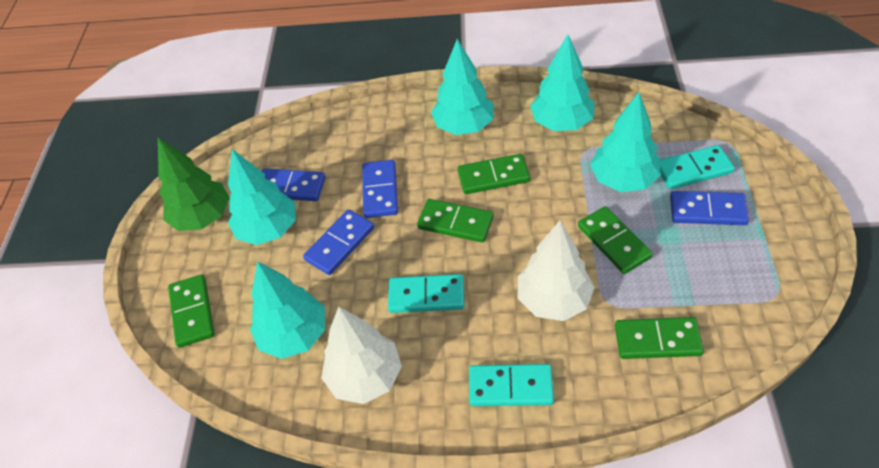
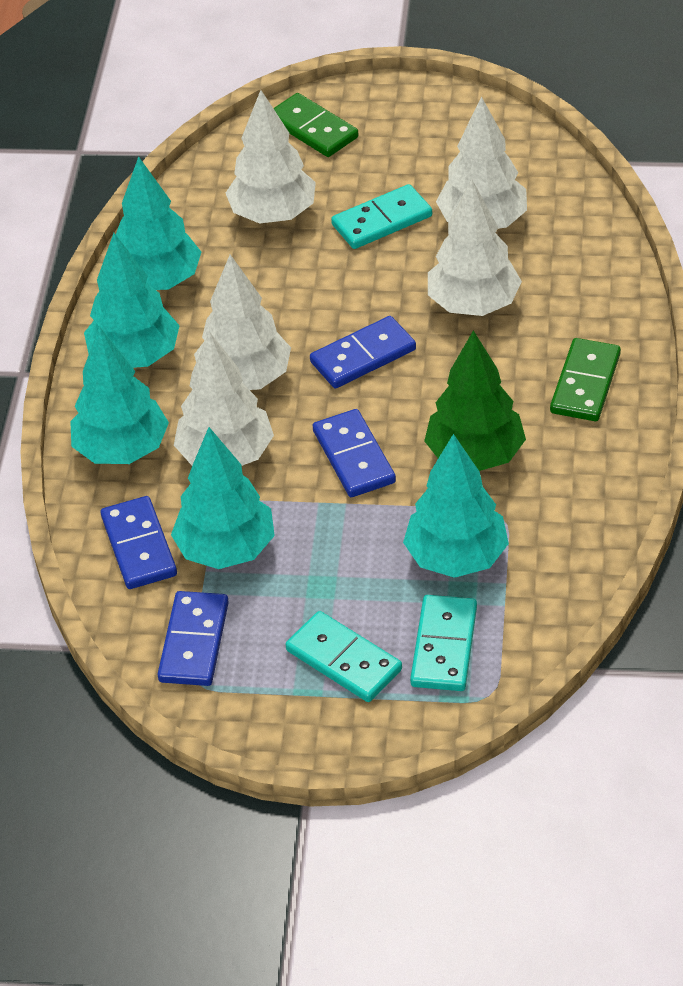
green domino: [168,274,215,348] [417,199,494,243] [458,154,530,194] [578,206,653,274] [615,317,704,359] = 5 -> [273,93,359,157] [550,338,621,421] = 2
white tree: [321,307,402,404] [518,221,595,321] = 2 -> [174,332,274,466] [194,254,291,390] [226,90,316,224] [428,179,522,316] [436,96,527,229] = 5

